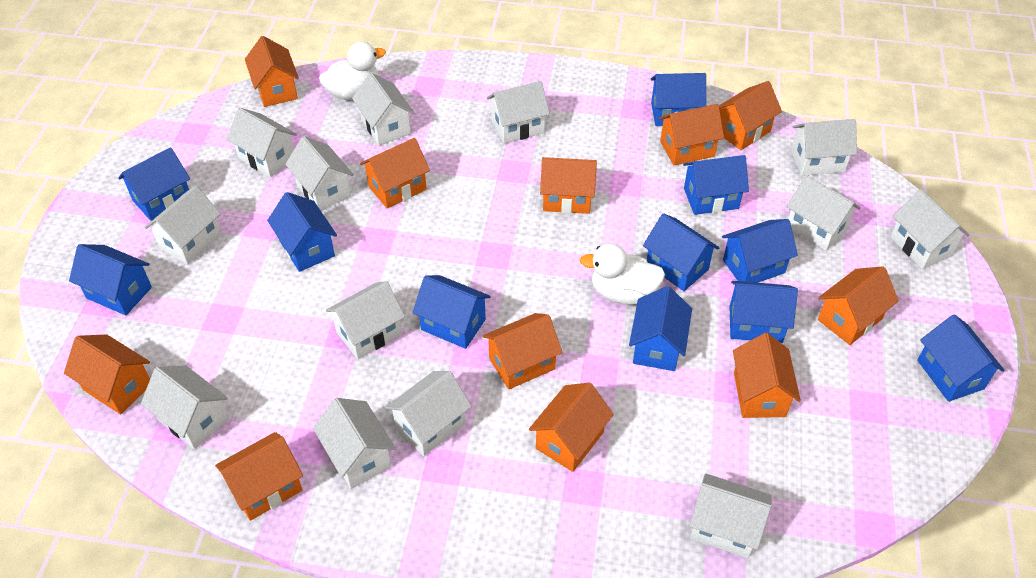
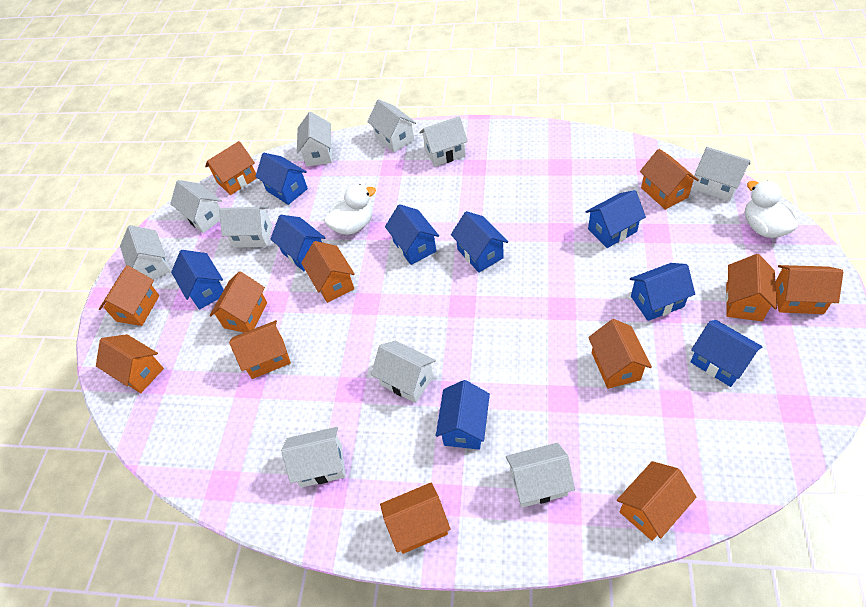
blue house: [69,244,152,315] [118,147,190,221] [267,192,337,272] [413,275,491,349] [629,286,692,371] [643,213,719,291] [651,73,706,126] [683,155,749,215] [722,219,798,283] [729,281,798,343] [917,314,1005,402] = 11 -> [171,250,224,309] [255,153,308,205] [270,215,326,271] [385,204,439,265] [436,380,490,450] [451,211,508,273] [585,190,646,248] [630,263,695,321] [691,320,762,387] = 9
orange house: [64,334,150,414] [215,432,303,521] [245,36,299,107] [360,138,430,208] [483,313,562,390] [529,383,614,472] [540,157,597,214] [659,104,724,165] [719,81,782,150] [733,333,801,418] [818,266,899,345] = 11 -> [96,334,164,393] [99,265,159,326] [205,141,257,195] [210,271,267,333] [229,320,291,379] [301,241,355,303] [380,482,451,554] [588,319,652,389] [617,461,696,541] [640,149,699,210] [725,254,777,321] [775,265,843,314] = 12
white house: [141,365,228,449] [145,185,221,264] [227,108,297,177] [285,136,354,211] [313,398,396,489] [326,281,405,359] [352,72,414,145] [385,371,472,456] [487,81,550,144] [689,473,771,558] [787,175,861,251] [791,119,857,176] [890,189,969,269] = 13 -> [120,225,171,280] [170,180,222,233] [219,207,273,248] [281,427,346,488] [297,112,332,167] [367,99,416,152] [371,341,436,403] [420,116,468,167] [506,443,575,508] [694,147,750,201] = 10

